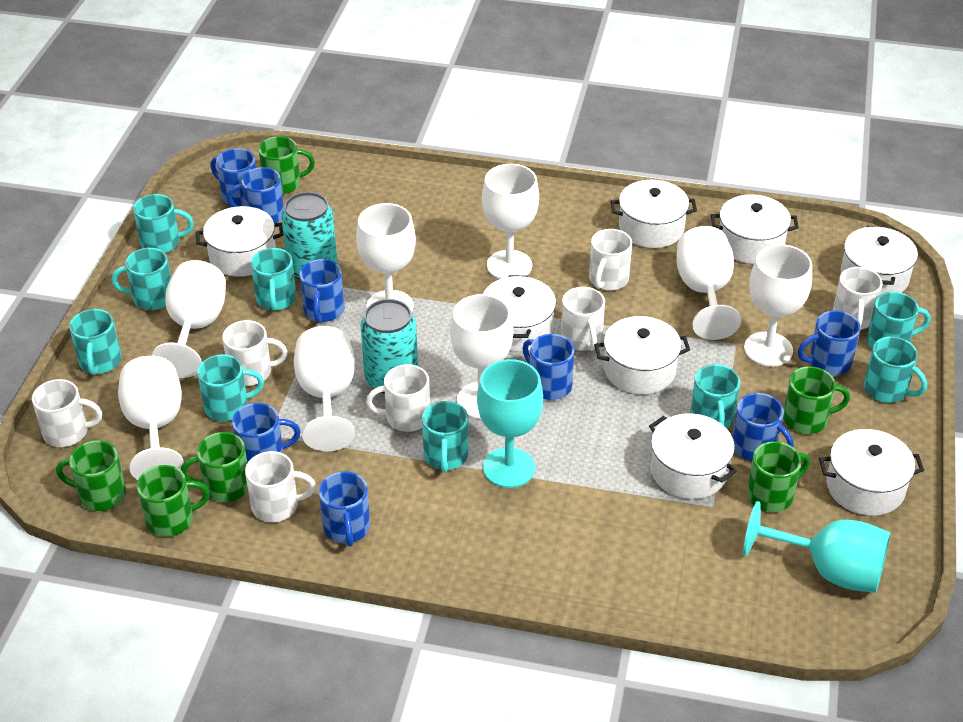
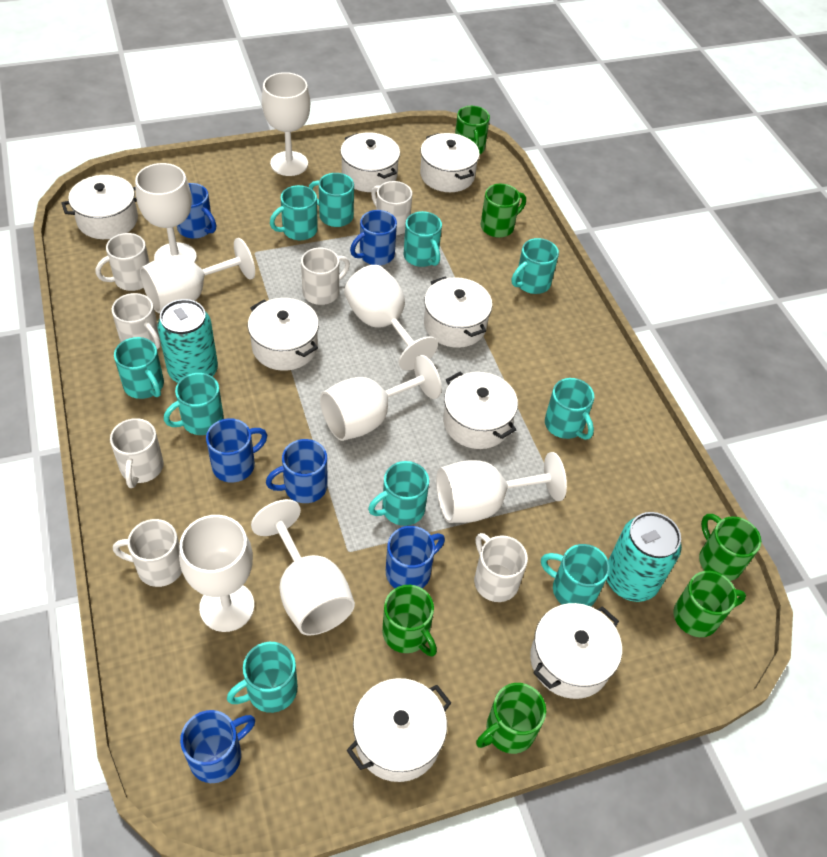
blue mug: [210,148,256,206] [227,167,284,223] [232,403,301,463] [299,259,344,323] [319,471,370,547] [522,334,574,400] [732,393,794,461] [798,310,861,376] = 8 -> [177,183,216,239] [180,710,255,783] [206,418,267,483] [266,439,328,503] [350,210,397,265] [386,526,445,588] = 6
turquoise goblet: [477,359,543,488] [743,501,891,593] = 2 -> none = 0
turquoise mug: [69,309,121,375] [112,248,171,310] [133,194,194,253] [197,354,264,421] [251,248,296,311] [422,401,469,473] [690,364,740,428] [864,336,927,403] [867,292,931,348] = 9 -> [114,337,164,399] [164,373,224,435] [227,642,298,713] [270,185,318,240] [309,173,354,227] [368,461,429,526] [404,211,442,267] [512,238,559,294] [541,544,610,606] [545,378,594,440] = 10

